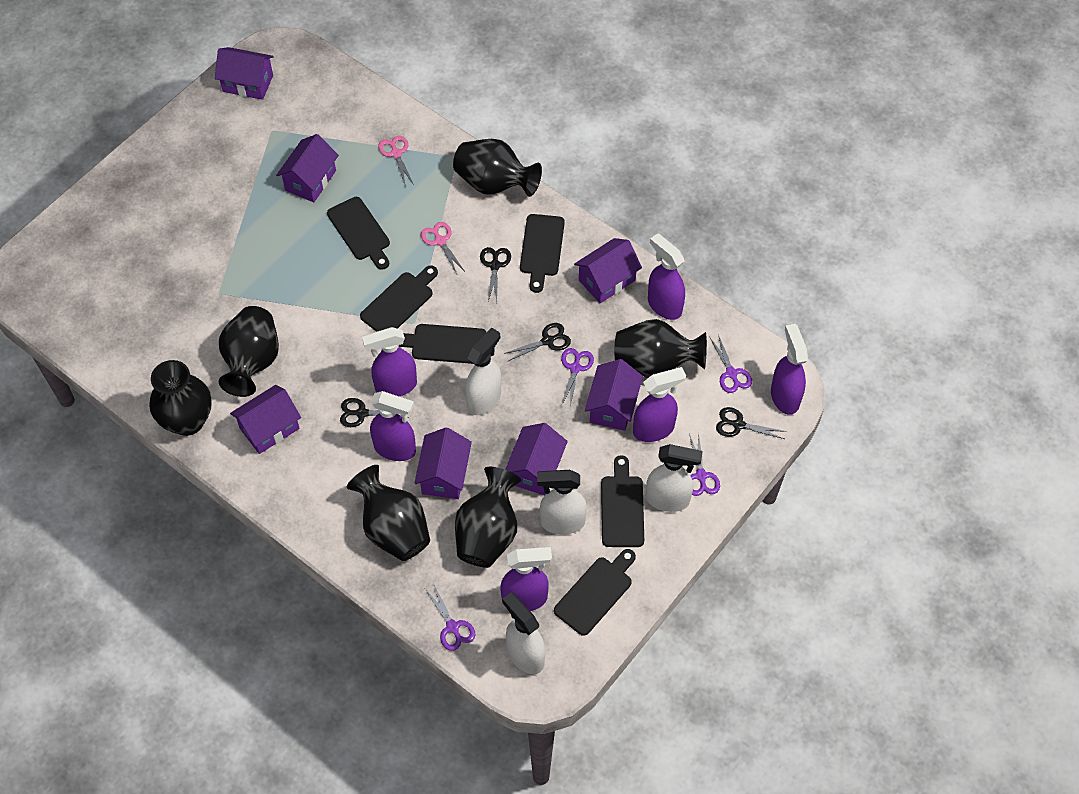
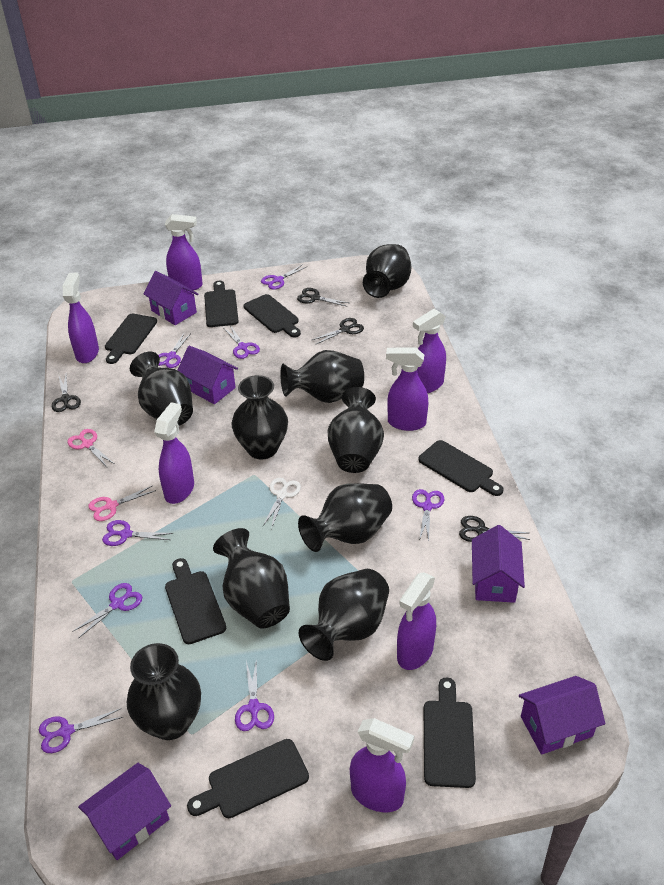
black cutting board: [327,197,390,270] [360,265,438,332] [399,324,487,364] [520,214,565,293] [554,549,636,636] [601,455,644,547] = 6 -> [105,314,157,364] [165,558,226,644] [187,739,309,818] [204,281,239,327] [244,294,301,338] [418,440,504,496] [424,677,476,788] = 7
black vase: [149,360,212,436] [219,306,279,397] [347,465,430,561] [453,139,542,197] [455,467,521,568] [614,319,707,378] = 6 -> [127,643,201,740] [130,352,193,426] [213,528,290,629] [232,375,288,459] [280,350,364,403] [298,483,392,552] [299,569,389,661] [327,387,384,473] [363,244,412,298] = 9
purple house: [215,47,274,100] [230,385,301,454] [276,134,339,202] [414,427,472,499] [505,423,568,495] [574,238,642,303] [585,359,643,431] = 7 -> [78,763,171,860] [144,271,198,325] [178,346,238,404] [472,525,525,603] [519,676,605,755] = 5
purple scissors: [425,583,475,651] [561,348,594,407] [689,432,720,496] [710,335,752,393] = 4 -> [39,708,123,753] [72,583,142,639] [102,520,173,546] [158,333,191,368] [224,325,260,359] [235,658,274,731] [261,264,306,290] [412,489,444,541] = 8
purple spray bottle: [362,327,417,396] [370,391,416,461] [500,547,552,611] [633,367,686,442] [648,233,685,320] [771,324,808,415] = 6 -> [63,273,99,363] [154,402,194,504] [165,214,203,291] [350,718,414,812] [386,347,428,431] [397,572,436,670] [413,309,446,393] = 7
white scissors: none = 0 -> [262,478,301,529] = 1
white spray bottle: [465,328,501,415] [502,592,545,674] [537,470,587,535] [646,444,703,512] = 4 -> none = 0

